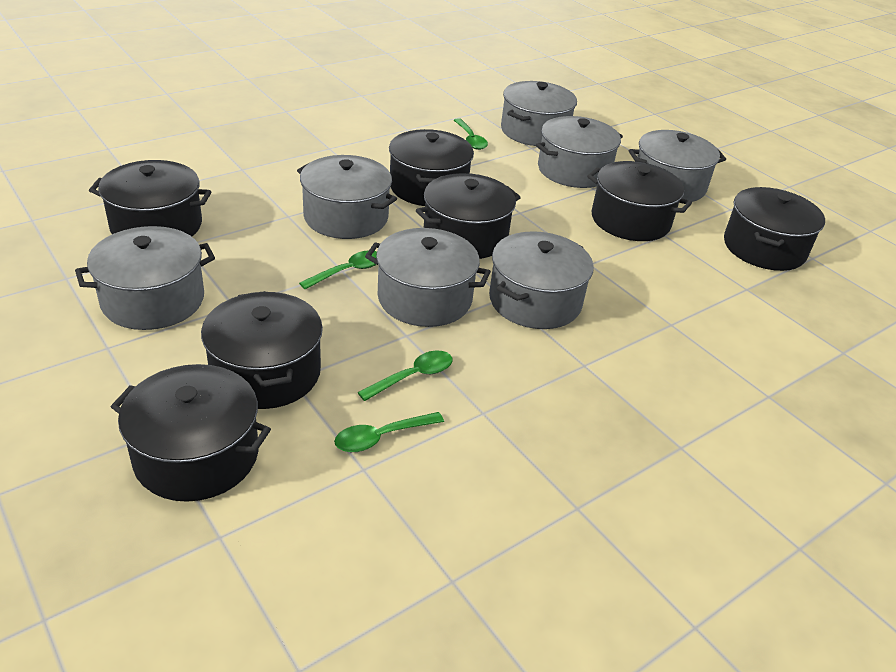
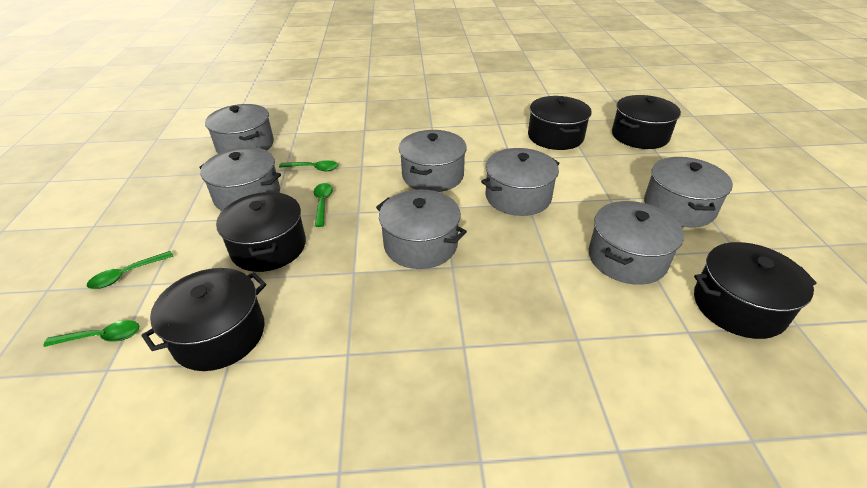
black pot: [89,160,211,236] [111,364,271,502] [201,291,323,409] [389,129,474,206] [416,173,521,259] [587,161,692,241] [724,187,825,271] = 7 -> [141,268,266,371] [216,192,306,272] [528,96,592,150] [612,95,681,149] [694,242,817,339] = 5

